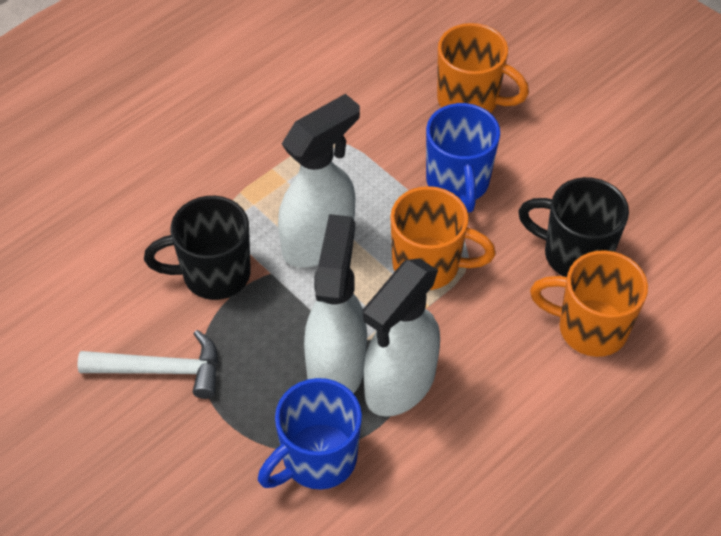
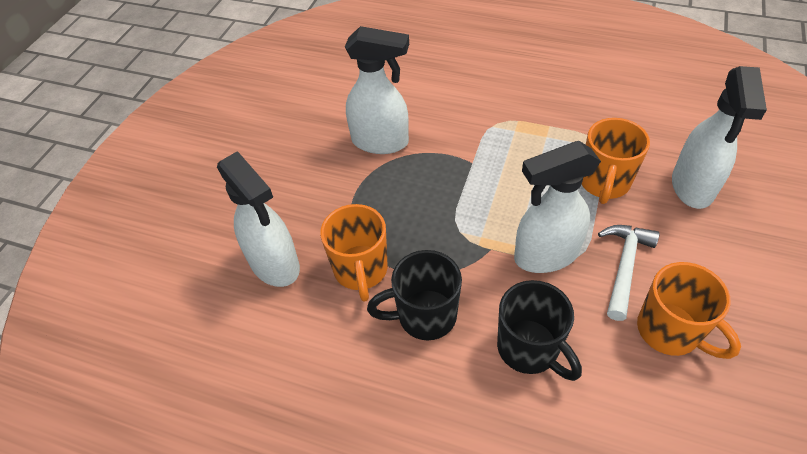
blue mug: [258,378,362,489] [426,103,500,212] = 2 -> none = 0
white spray bottle: [278,94,360,268] [304,214,367,394] [363,258,440,417] = 3 -> [217,151,300,287] [345,26,409,154] [514,141,601,273] [672,66,767,209] = 4

